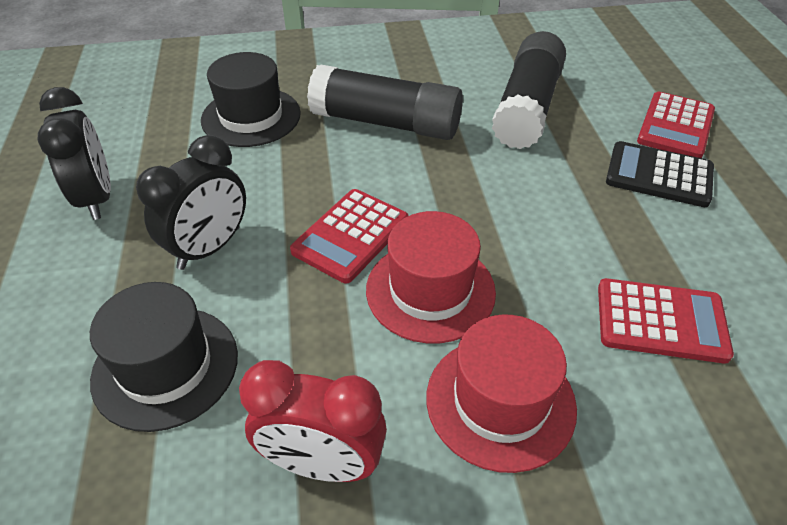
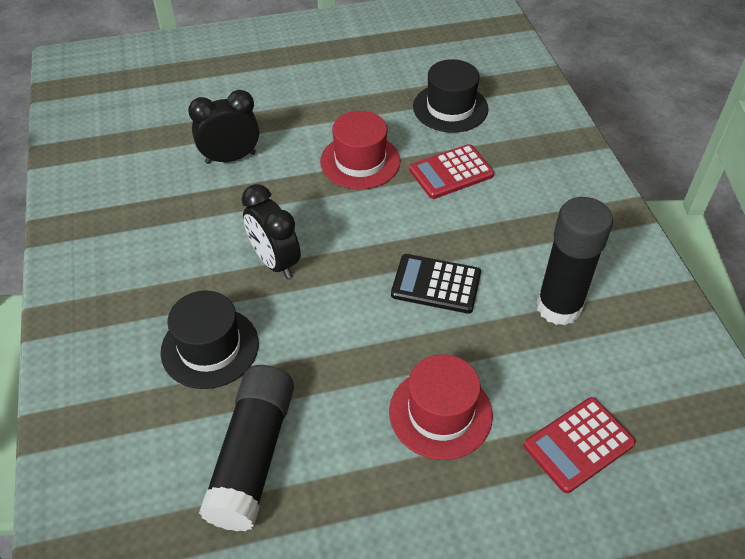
red calculator: [290,189,408,283] [598,278,734,364] [637,92,715,158] = 3 -> [409,144,494,199] [524,397,636,493] = 2
red clock: [239,360,387,482] = 1 -> none = 0

